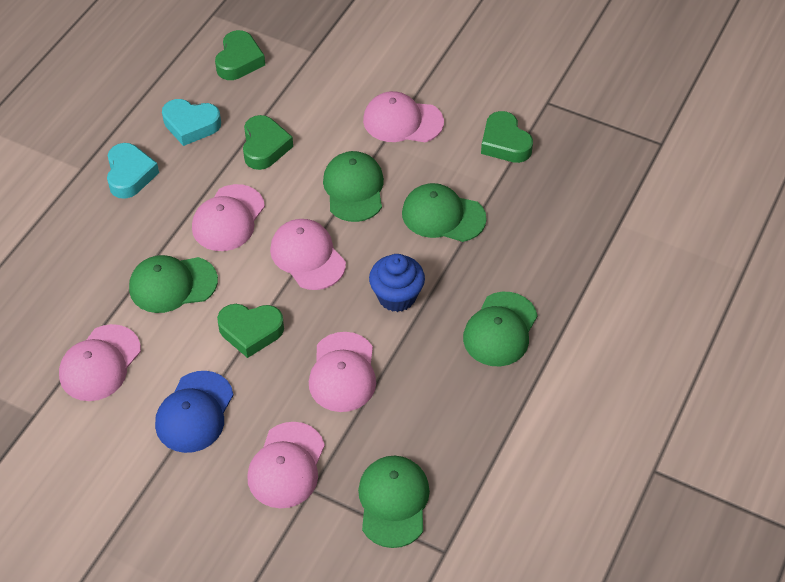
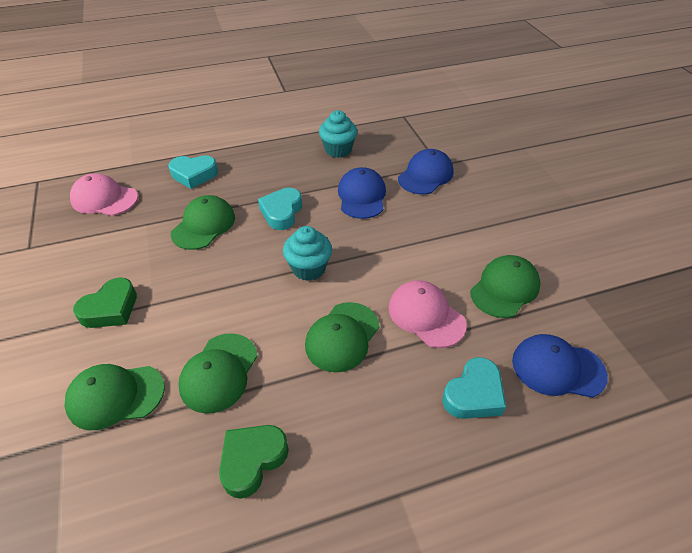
blue cap: [155,371,233,453] = 1 -> [338,167,386,219] [398,149,454,194] [512,334,608,398] = 3
blue cupcake: [369,254,425,312] = 1 -> none = 0
green heart: [215,30,265,80] [217,304,284,358] [243,115,293,170] [481,111,533,163] = 4 -> [73,277,137,328] [219,425,289,499] = 2
pink cap: [59,324,141,401] [192,184,265,251] [247,422,325,508] [270,219,346,290] [309,332,376,412] [363,91,444,142] = 6 -> [70,173,138,216] [388,280,466,348] = 2
turquoise cupcake: none = 0 -> [283,226,332,281] [319,110,357,158] = 2
turquoise heart: [107,143,159,199] [162,99,221,146] = 2 -> [168,155,218,189] [258,188,302,230] [442,357,506,419] = 3

